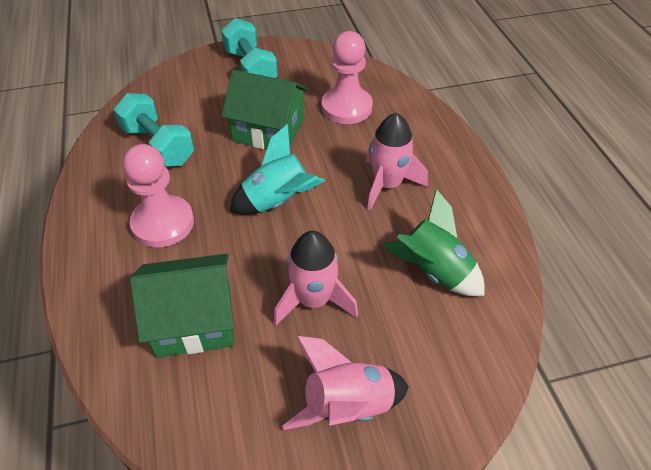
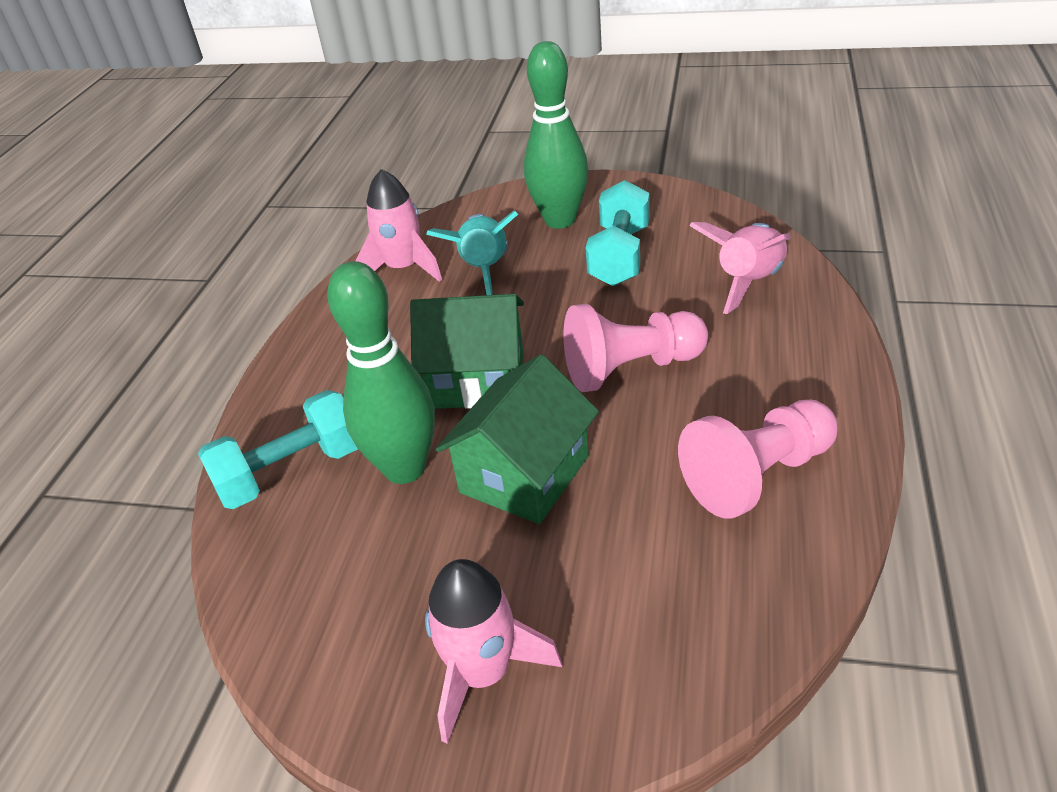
green bowling pin: none = 0 -> [327,261,435,484] [524,41,588,229] = 2
green rocket: [383,189,484,296] = 1 -> none = 0

